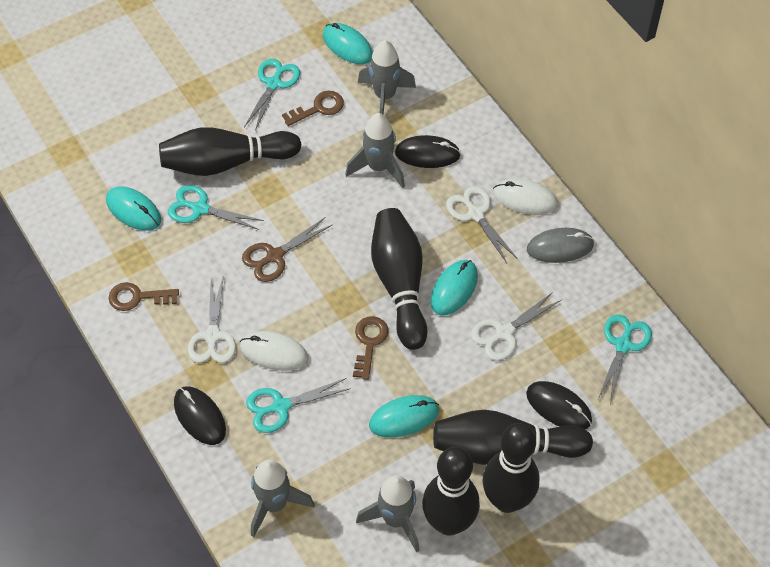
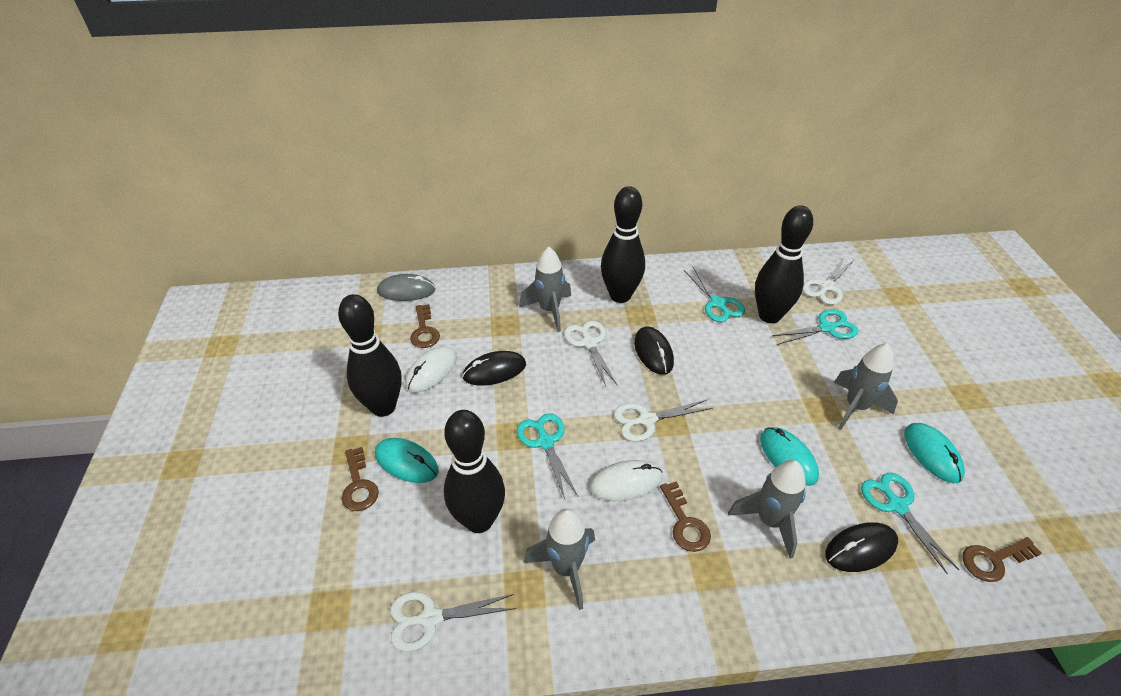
black bowling pin: [159,127,301,176] [371,208,428,350] [422,447,480,536] [433,410,593,465] [482,423,540,513] = 5 -> [338,294,402,417] [444,410,505,533] [601,186,645,303] [755,205,813,323] = 4
brown key: [109,282,179,311] [282,91,344,126] [353,316,389,380] = 3 -> [342,447,379,511] [410,304,440,348] [660,482,711,552] [962,537,1042,582] = 4
brown scissors: [242,217,333,282] = 1 -> none = 0
turquoise mouse: [106,186,161,231] [323,23,373,64] [369,395,439,438] [431,260,478,316] = 4 -> [375,438,439,483] [760,427,819,486] [904,423,965,483] = 3
white scissors: [188,275,236,363] [446,186,518,263] [471,292,561,361] = 3 -> [390,592,517,652] [564,321,617,387] [614,400,713,442] [802,257,854,305] = 4

